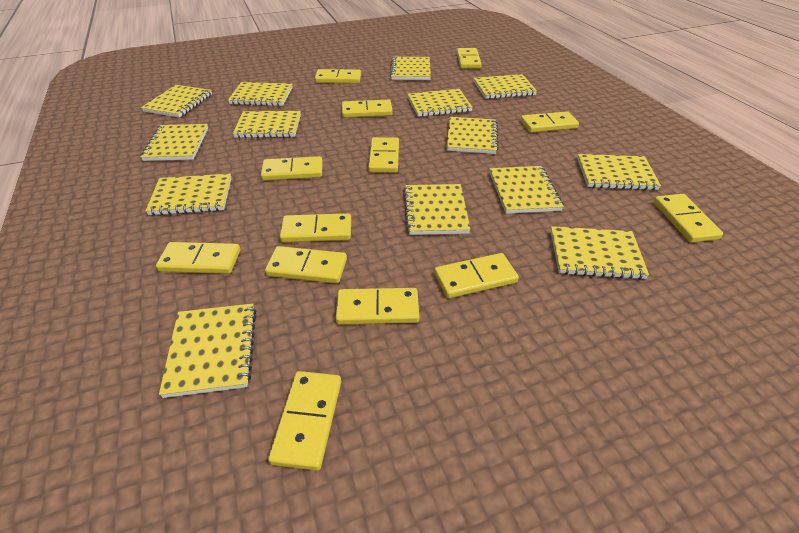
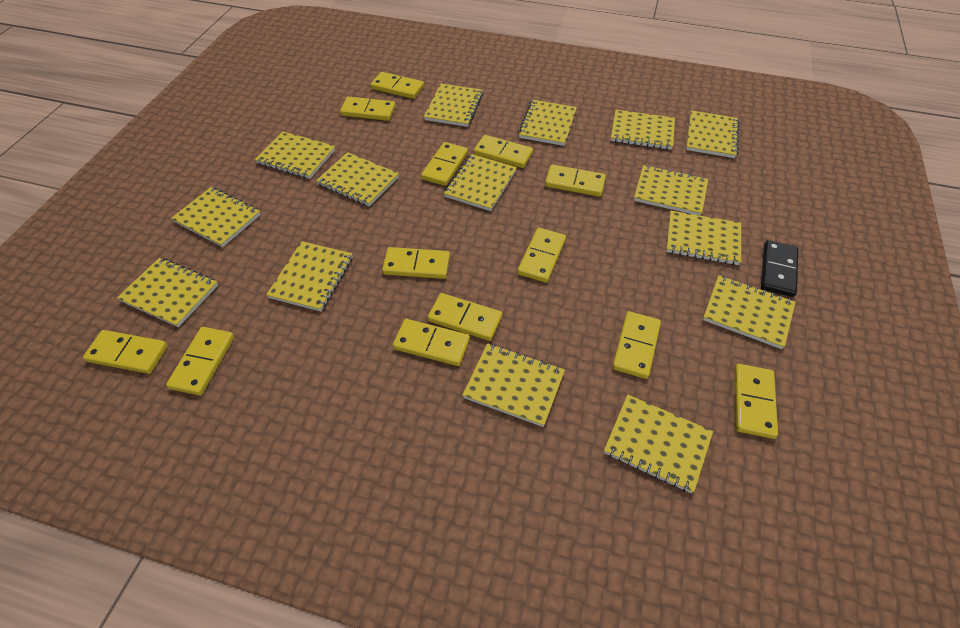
black domino: none = 0 -> [761,240,798,297] = 1
yellow notebook: [141,85,212,118] [141,124,208,161] [146,174,232,215] [159,304,256,398] [228,82,293,106] [233,111,301,138] [390,57,431,80] [403,184,471,235] [407,89,473,117] [446,117,499,154] [473,74,537,99] [490,166,564,214] [551,226,649,280] [577,154,661,190] = 14 -> [117,258,218,327] [171,187,261,247] [255,131,335,179] [266,241,353,311] [316,152,399,206] [424,84,483,127] [444,154,517,211] [463,343,565,427] [518,100,577,146] [604,395,713,494] [611,110,675,150] [634,165,708,216] [666,211,741,265] [686,110,739,158] [703,275,796,349] = 15

